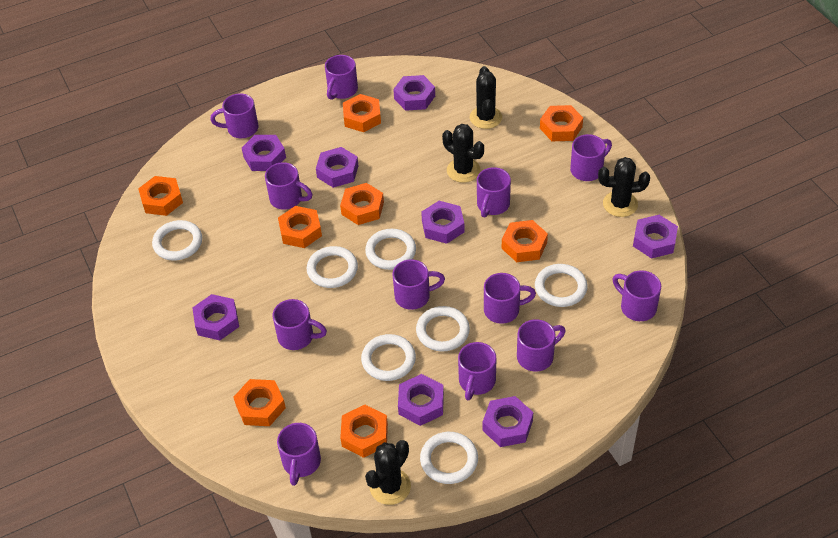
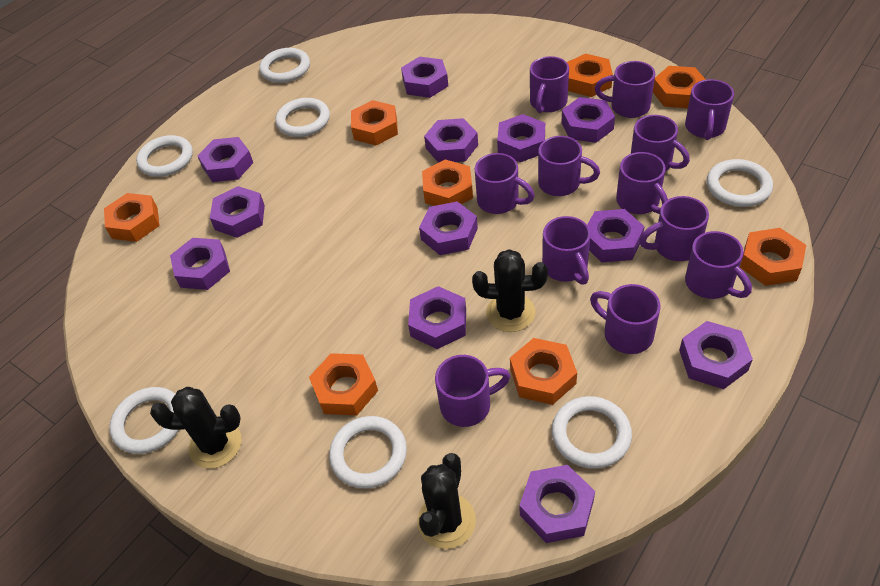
black cactus: [365,440,411,505] [442,124,484,183] [470,66,502,129] [598,157,650,217] = 4 -> [150,387,241,469] [417,453,476,549] [472,249,548,332] = 3
purple nut: [192,294,239,340] [242,135,286,171] [316,147,359,188] [393,75,435,111] [398,374,444,426] [421,201,464,244] [482,396,533,447] [633,215,678,259] = 8 -> [170,238,230,290] [198,137,253,182] [210,186,265,238] [401,57,448,98] [408,286,466,349] [419,201,478,255] [424,118,478,163] [497,114,545,162] [519,465,595,543] [561,97,615,143] [587,209,645,262] [679,321,753,389] = 12

